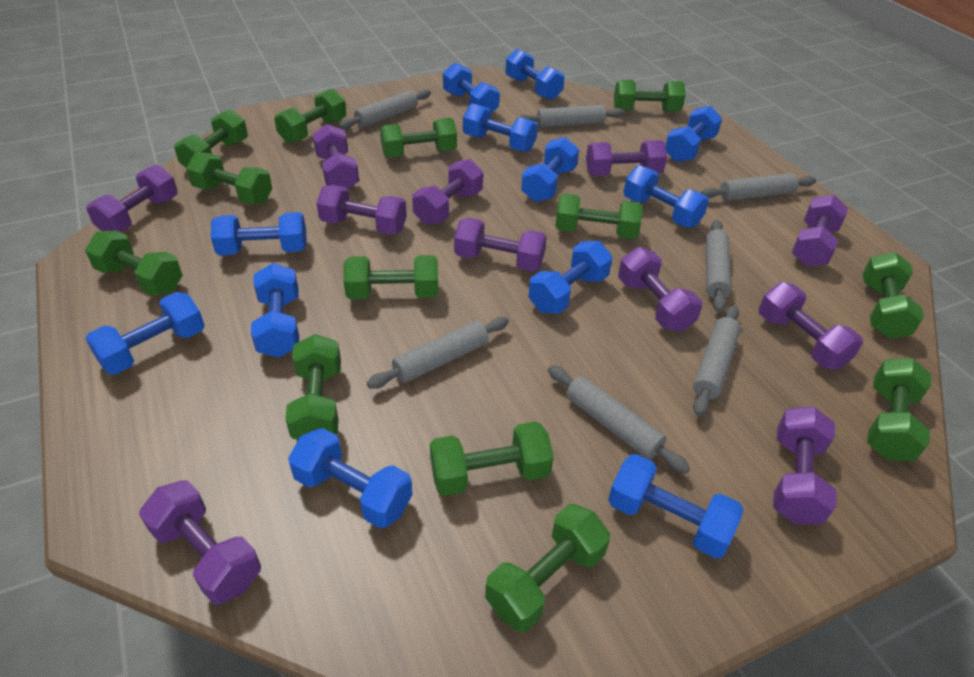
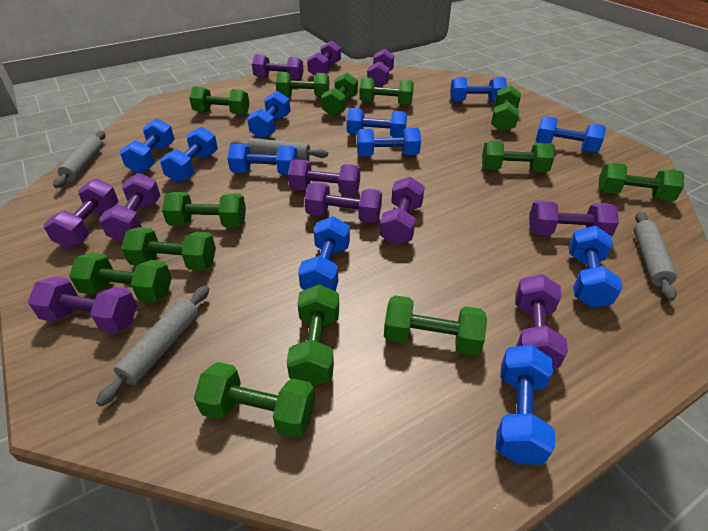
blue dumbbell: [85,292,205,375] [211,212,307,255] [251,263,299,358] [288,428,412,528] [443,63,499,113] [463,103,538,152] [506,49,564,100] [521,137,579,202] [528,241,612,314] [608,454,744,559] [623,165,709,228] [665,106,722,162] = 12 -> [120,118,175,173] [160,126,218,183] [227,144,298,175] [247,91,291,139] [298,216,350,291] [347,108,407,138] [357,128,421,156] [450,77,507,102] [496,345,555,464] [535,116,606,153] [568,226,623,308] = 11
grey rolling pin: [339,89,431,129] [367,317,509,389] [517,105,625,128] [548,365,690,474] [693,305,741,416] [701,173,816,201] [706,220,732,312] = 7 -> [53,131,106,188] [96,285,209,406] [230,138,328,160] [634,211,677,301] = 4

